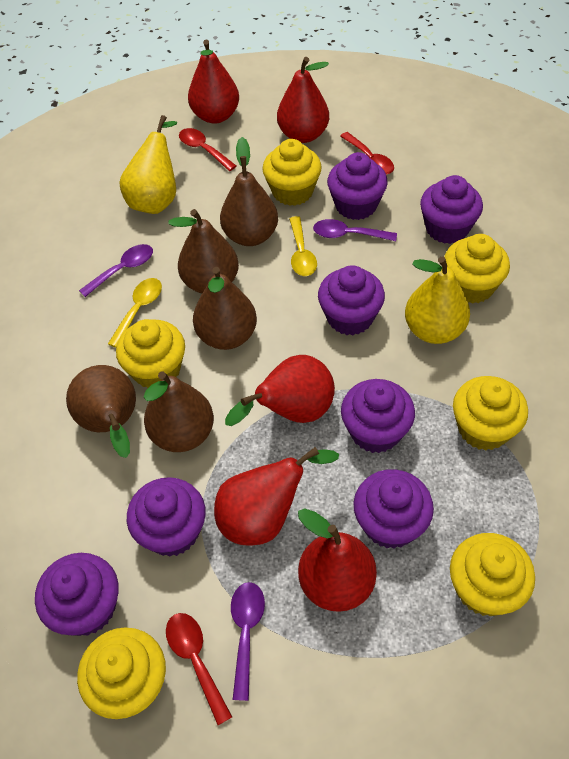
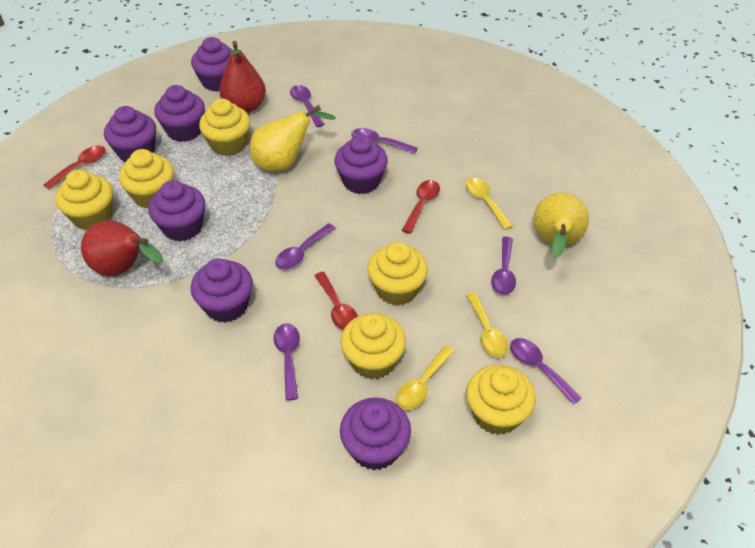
brown pear: [66,365,136,458] [144,371,214,452] [168,209,239,294] [193,267,257,350] [220,137,278,246] = 5 -> none = 0
purple spoon: [79,244,153,297] [231,582,265,701] [313,219,397,241] = 3 -> [273,323,300,401] [275,223,335,269] [290,85,324,127] [351,128,418,154] [491,237,516,295] [510,338,582,405] = 6
red pear: [188,39,239,124] [214,447,339,546] [225,355,335,426] [277,57,329,143] [298,508,377,612] = 5 -> [81,220,163,276] [219,41,266,113] = 2
yellow spoon: [108,278,162,348] [289,216,317,276] = 2 -> [396,346,455,410] [465,178,513,230] [466,292,508,358] = 3

